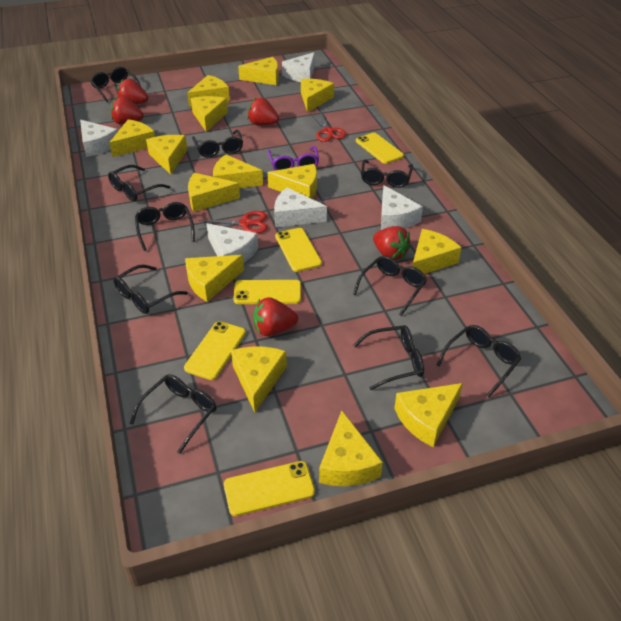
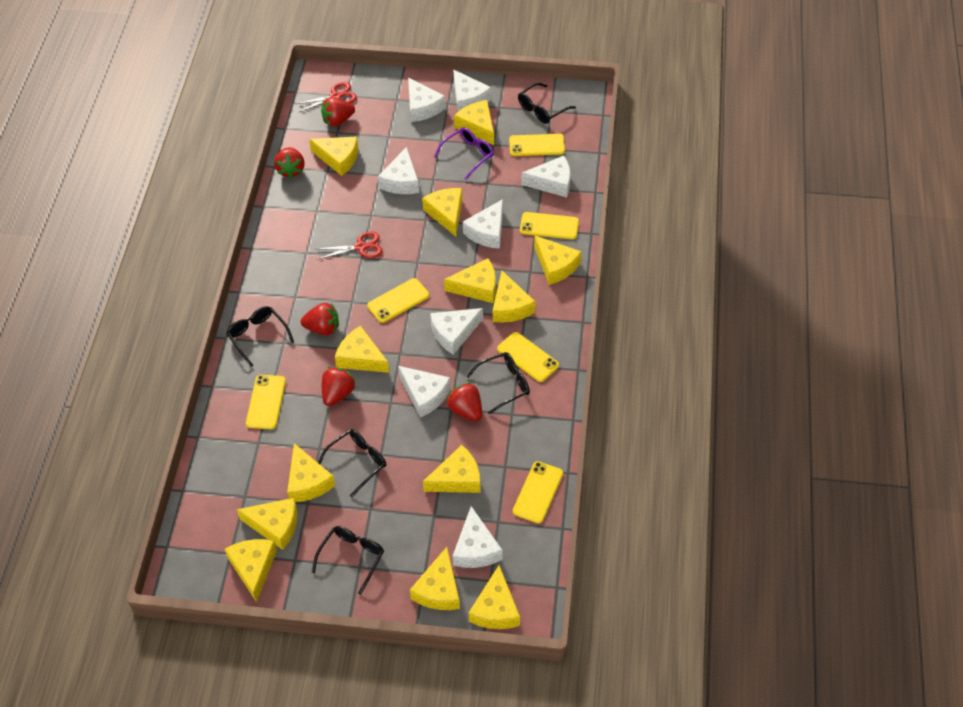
black glasses: [90,67,141,102] [108,165,170,202] [114,264,188,314] [130,374,217,454] [135,202,195,251] [192,130,243,157] [353,256,427,316] [353,325,424,390] [361,159,413,188] [437,325,521,397] = 10 -> [226,306,294,367] [312,526,384,595] [318,429,386,497] [467,352,530,414] [518,83,576,124] = 5
white cheese: [80,120,118,157] [206,223,258,263] [274,188,327,227] [282,52,315,82] [381,185,423,230] = 5 -> [378,147,419,194] [398,366,451,418] [408,77,446,122] [430,308,483,355] [453,69,491,111] [453,506,502,568] [463,199,503,249] [521,156,570,198] = 8
yellow cheese: [109,119,155,157] [146,135,187,175] [185,255,244,302] [187,75,230,107] [188,173,240,212] [191,96,228,132] [213,154,263,188] [231,346,287,413] [238,57,279,85] [267,164,317,199] [301,79,334,113] [319,411,383,486] [394,383,463,447] [412,229,462,274] = 14 -> [225,539,277,602] [237,498,298,550] [287,443,335,502] [309,136,358,176] [335,326,389,373] [410,547,460,610] [422,188,463,236] [423,445,481,493] [444,258,496,303] [454,100,494,145] [469,565,520,629] [493,271,535,323] [534,236,582,285] = 13
yellow phone: [184,321,246,380] [224,461,315,516] [233,280,301,304] [275,228,322,272] [356,132,404,164] = 5 -> [246,375,286,429] [367,278,429,323] [497,332,559,382] [509,134,565,156] [513,461,563,524] [520,212,579,239] = 6

